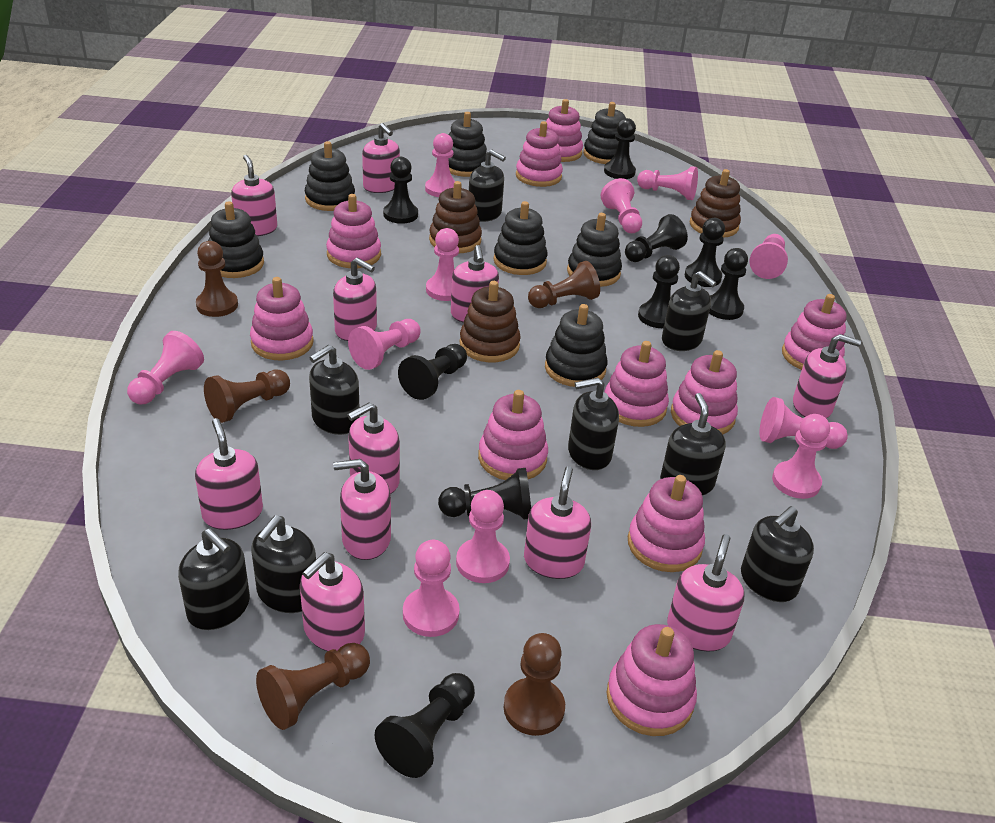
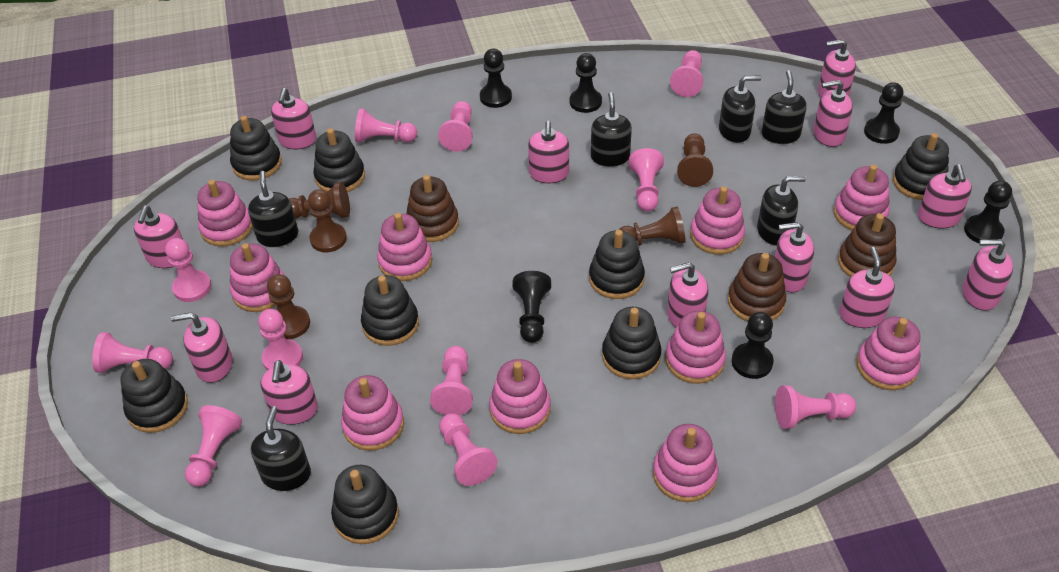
black pawn: [374,673,475,778] [383,157,418,224] [398,344,467,400] [438,468,531,519] [604,118,636,179] [625,214,688,262] [638,255,680,328] [685,218,725,287] [709,248,748,320] = 9 -> [480,49,512,108] [512,271,551,343] [570,53,602,113] [732,312,774,379] [864,82,904,144] [964,181,1012,243] = 6
black soap dispenser: [178,528,250,630] [251,515,316,613] [309,345,360,435] [469,149,506,222] [568,377,619,470] [660,393,726,496] [662,271,716,351] [741,506,814,602] = 8 -> [248,171,298,247] [251,406,311,491] [591,92,632,167] [719,76,761,143] [757,176,806,246] [762,70,807,144] = 6
black stacking toy: [208,201,264,278] [305,141,355,211] [448,112,487,177] [493,201,548,275] [545,304,608,387] [567,213,622,287] [583,102,626,164] = 7 -> [120,359,188,433] [230,116,282,181] [313,128,365,192] [331,465,399,544] [361,275,419,346] [589,230,645,299] [602,307,661,379] [893,133,949,200] = 8
pink soap dispenser: [195,418,263,530] [231,155,277,236] [300,552,365,651] [333,257,377,341] [333,459,391,560] [347,402,400,494] [362,123,400,193] [451,245,499,323] [524,466,591,579] [667,534,745,652] [793,334,861,418] = 11 -> [134,205,183,268] [171,312,233,383] [261,360,318,425] [271,88,316,149] [528,121,569,183] [667,262,709,328] [774,222,814,292] [813,80,853,147] [818,39,856,98] [839,247,895,328] [918,164,972,229] [962,239,1013,310] = 12

